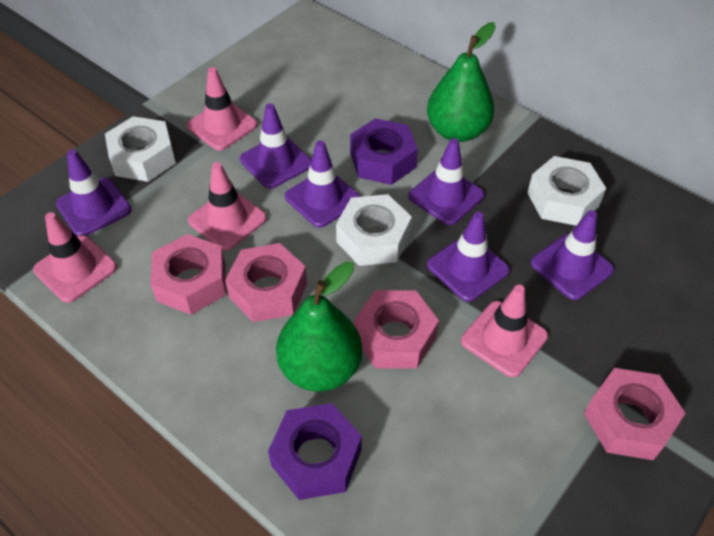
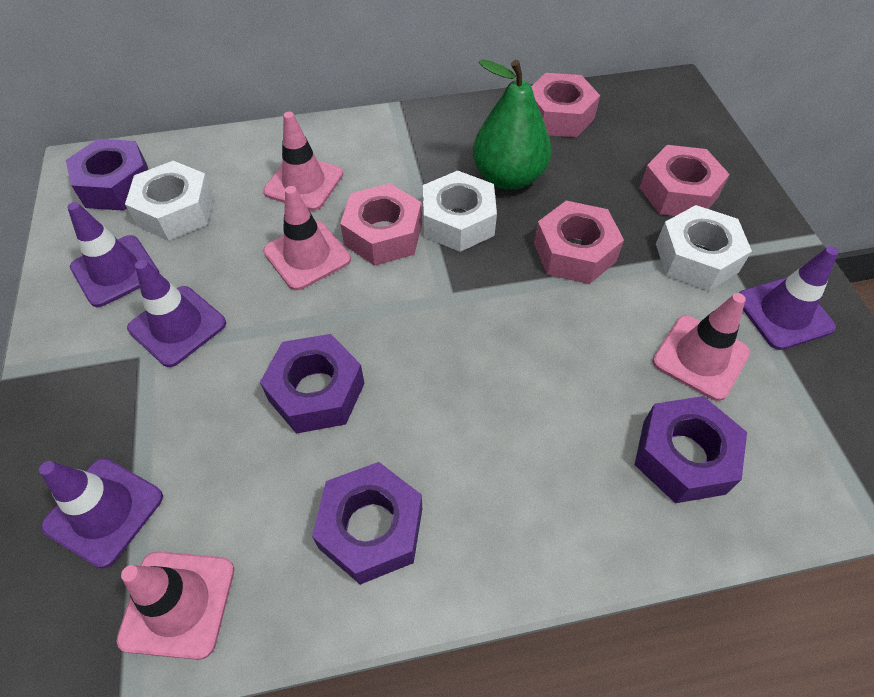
green pear: [276,262,362,392] [427,22,496,142] = 2 -> [473,59,552,190] = 1
purple nut: [268,403,362,500] [350,118,418,185] = 2 -> [66,139,149,211] [260,334,365,434] [312,462,422,585] [635,396,747,503] = 4
purple traffic cone: [56,149,132,236] [240,104,312,189] [285,141,360,228] [408,138,484,225] [427,212,510,302] [531,210,614,300] = 6 -> [39,458,163,568] [67,202,159,307] [127,260,226,367] [739,246,838,350] = 4

